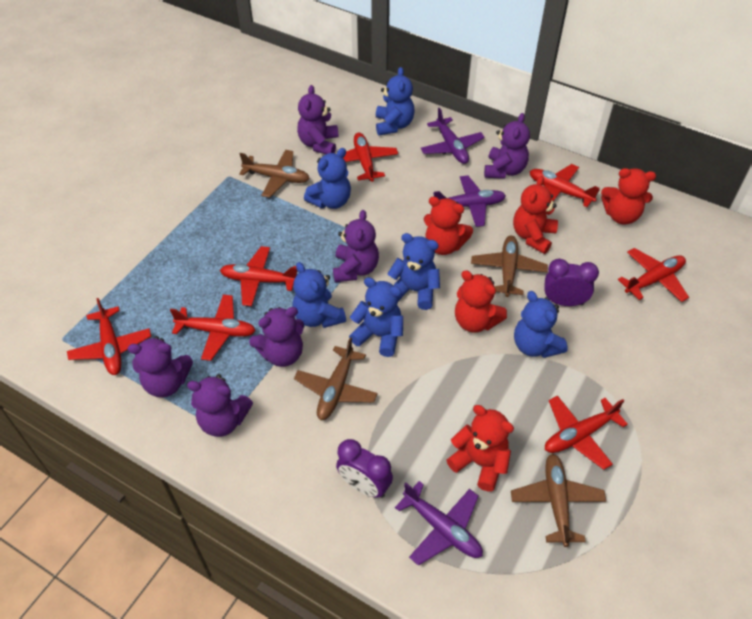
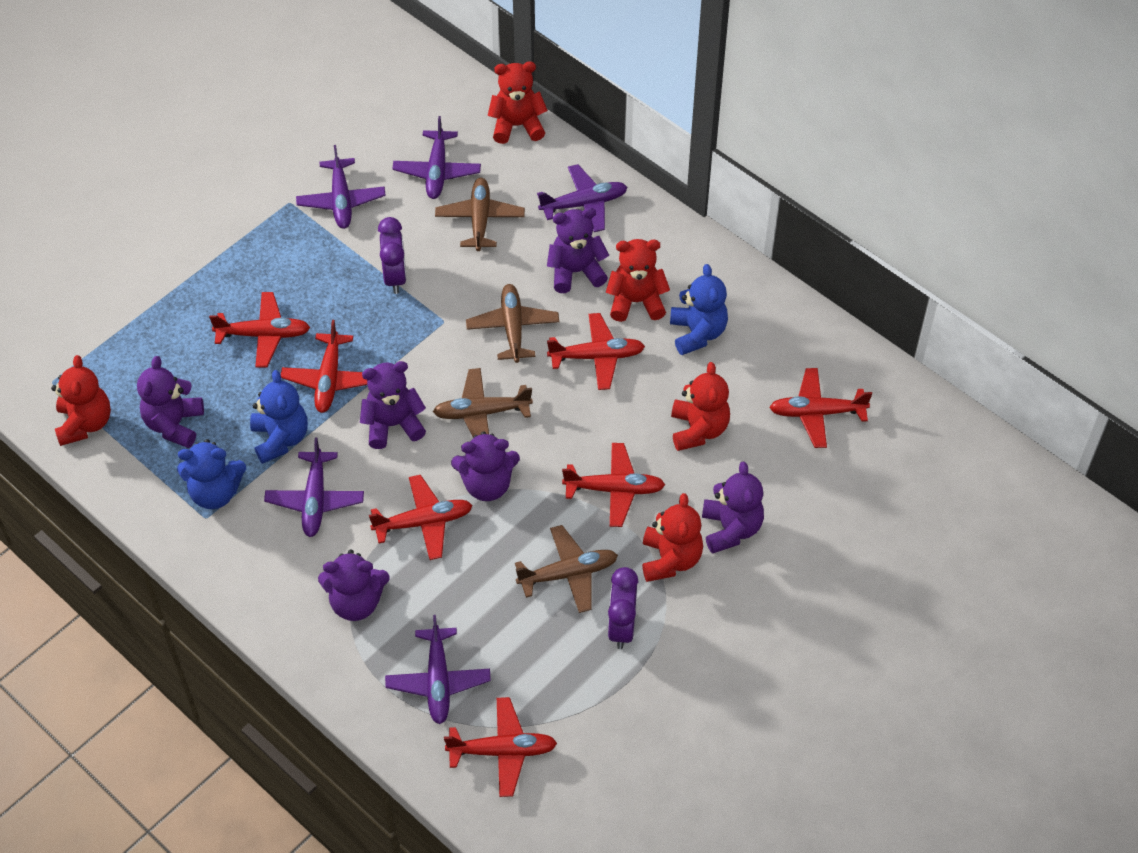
blue teddy bear: [293,262,346,328] [304,148,351,209] [349,277,403,357] [376,67,415,136] [387,233,440,310] [514,291,568,358] = 6 -> [177,439,246,509] [250,370,308,464] [670,264,728,355] = 3
purple plane: [395,481,483,566] [420,108,485,164] [433,175,506,227] = 3 -> [264,437,364,537] [296,145,386,229] [385,615,491,724] [392,116,481,199] [537,164,627,232] = 5

